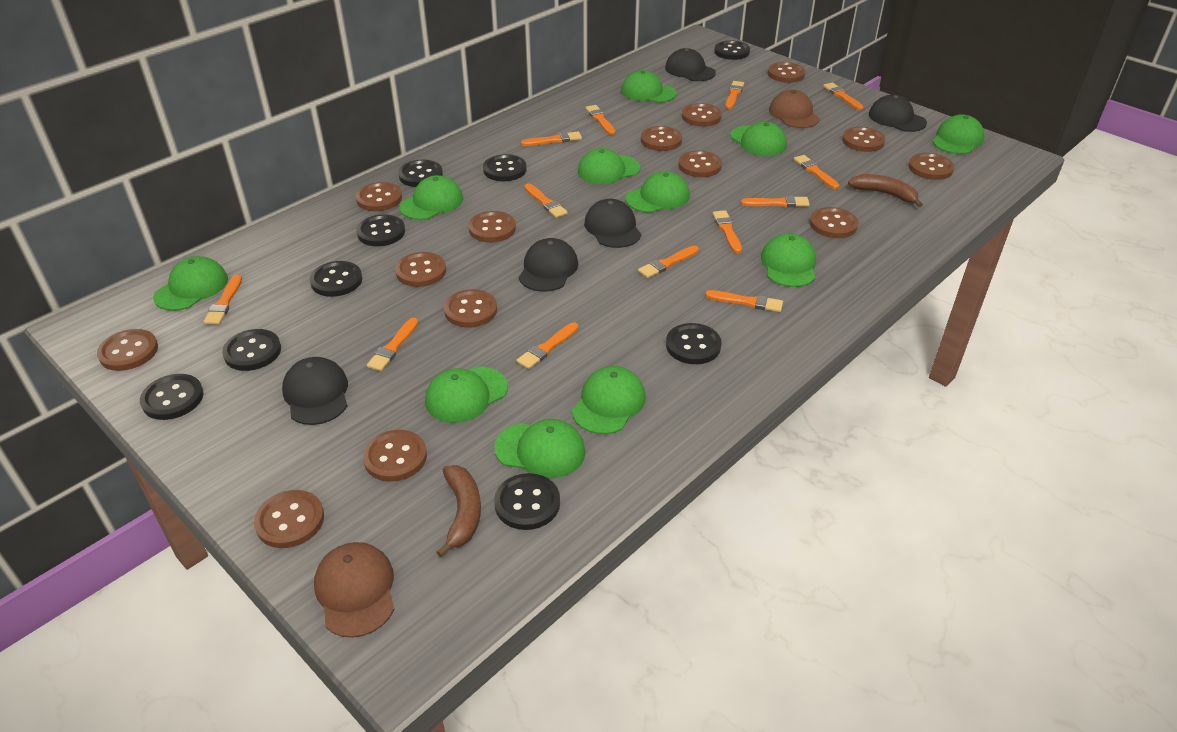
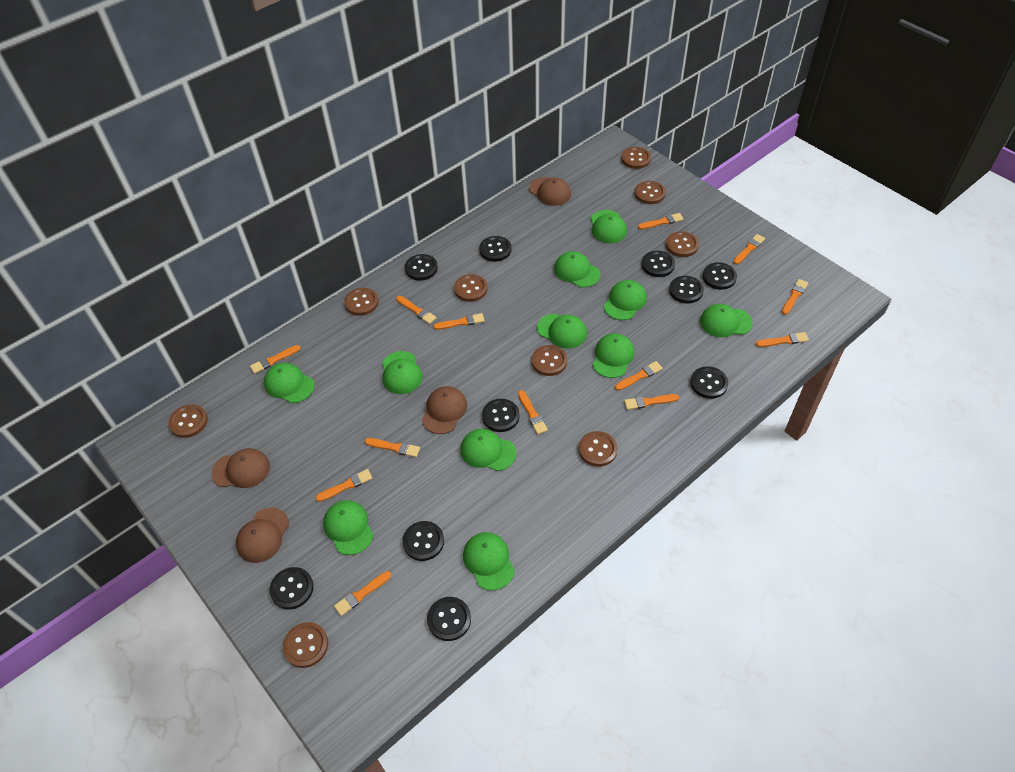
black button: [140,374,204,420] [222,329,281,371] [310,261,362,297] [356,214,405,246] [398,160,443,187] [483,154,527,181] [494,473,560,530] [666,323,722,364] [714,40,750,60] = 9 -> [269,567,314,610] [402,521,444,561] [405,254,438,281] [427,597,471,641] [479,236,512,262] [482,399,520,432] [642,251,675,277] [669,276,704,303] [690,366,728,399] [702,262,737,290] = 10
black cap: [282,357,348,425] [519,238,578,292] [584,199,641,248] [665,48,716,81] [869,95,927,132] = 5 -> none = 0
brown banana: [436,465,481,557] [848,174,923,207] = 2 -> none = 0
brown button: [97,329,158,371] [254,490,324,548] [356,182,402,211] [363,430,427,482] [395,252,446,287] [444,289,497,328] [468,211,516,243] [641,126,682,151] [678,151,722,177] [682,103,722,127] [768,62,806,83] [810,207,859,238] [842,127,885,152] [908,153,954,180] = 14 -> [168,404,208,438] [283,622,328,668] [344,288,379,316] [454,274,488,302] [531,345,567,376] [579,431,618,467] [621,147,651,169] [635,181,666,204] [666,231,699,257] = 9
brown cap: [314,542,394,638] [769,90,820,128] = 2 -> [211,448,270,488] [236,508,289,563] [422,386,467,434] [529,177,571,206] = 4

